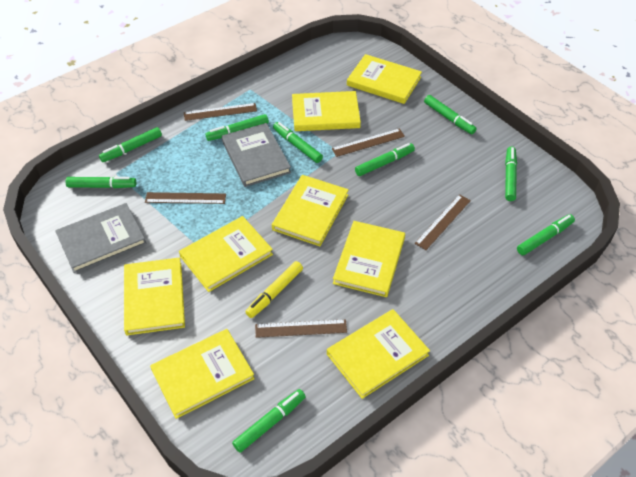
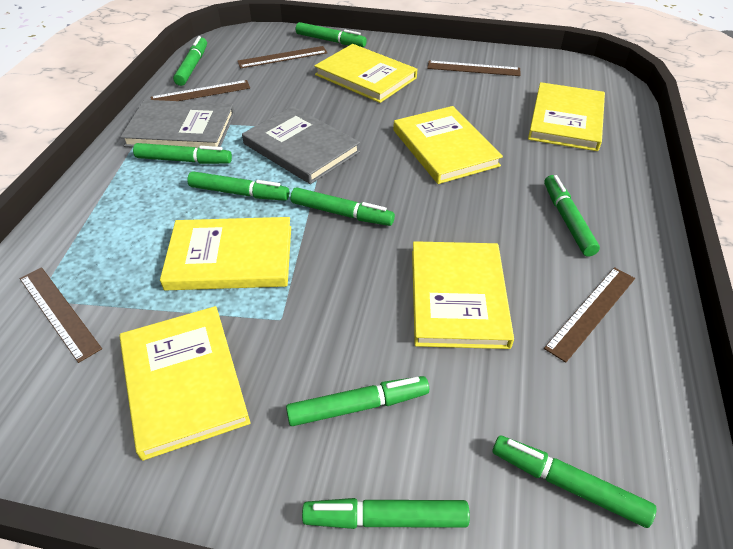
yellow book: [124,258,185,335] [150,329,255,419] [179,216,273,292] [272,175,349,246] [292,91,361,131] [327,309,430,399] [333,221,405,297] [347,54,422,104] = 8 -> [119,306,250,461] [160,217,291,290] [314,44,417,103] [393,106,503,184] [412,241,514,349] [528,82,605,151] = 6
yellow marker: [245,261,303,318] = 1 -> none = 0

